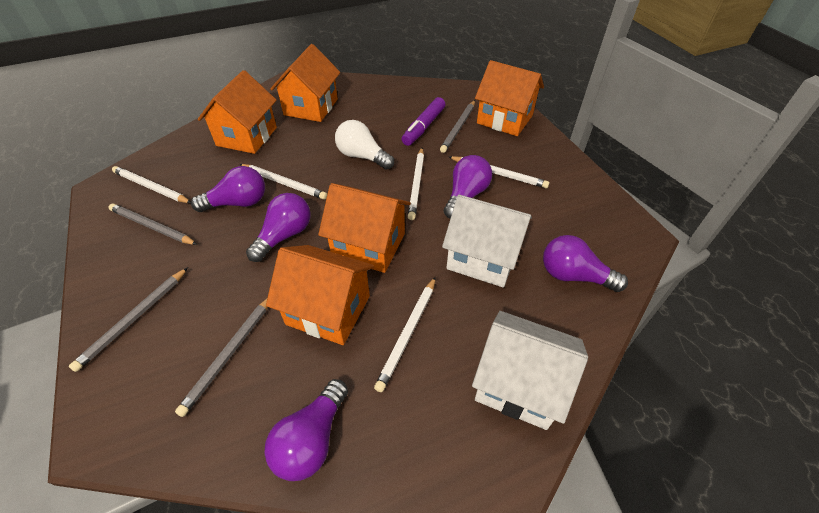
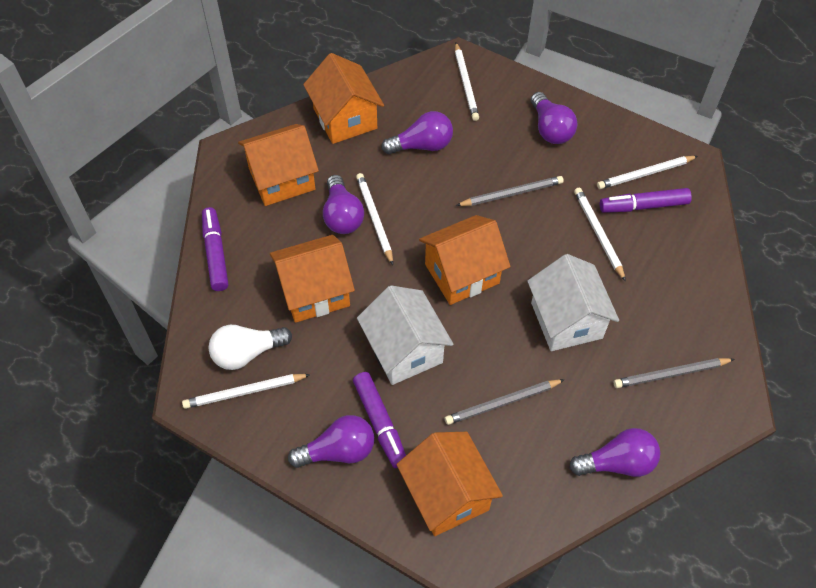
grey pencil: [69,267,188,372] [108,204,198,245] [175,299,268,417] [440,100,475,153] = 4 -> [445,379,565,425] [456,176,564,206] [614,358,734,388] = 3
purple marker: [402,97,445,146] = 1 -> [202,207,228,291] [353,372,406,468] [600,188,692,213] = 3

